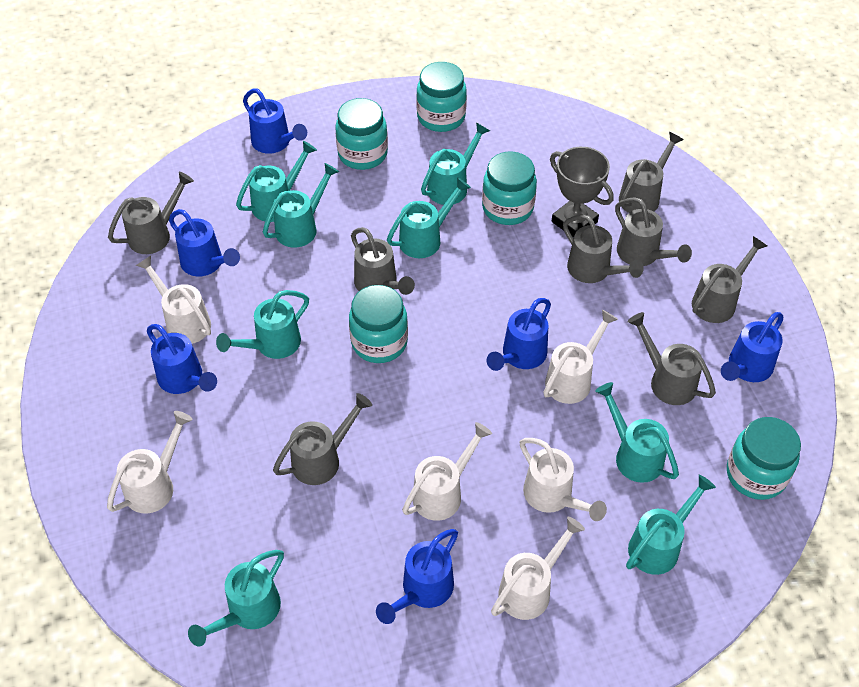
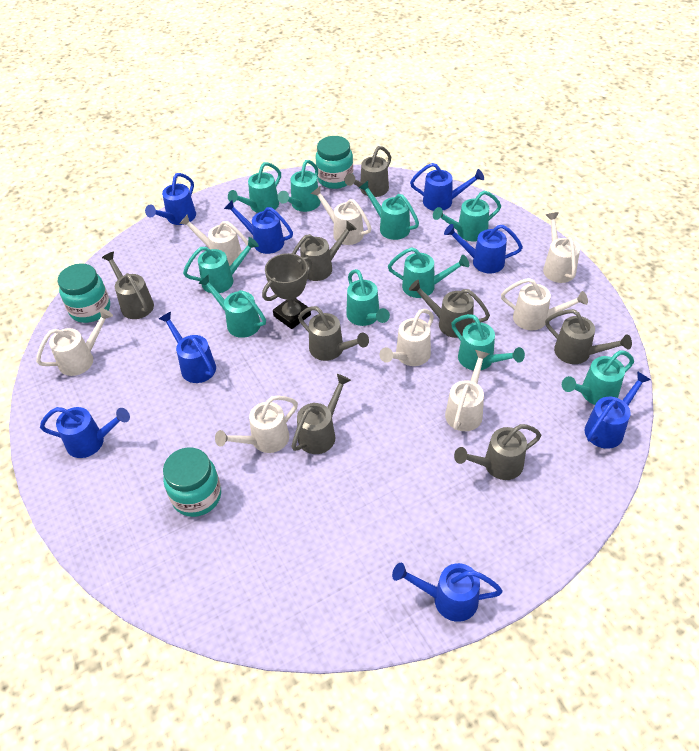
blue watering can: [147,324,217,394] [169,209,240,277] [243,88,307,154] [376,529,458,624] [487,298,551,371] [721,312,783,382] = 6 -> [40,407,130,458] [145,173,196,225] [159,312,216,383] [224,200,293,254] [392,563,503,622] [410,163,484,211] [444,224,523,273] [585,371,651,449] = 8
turquoise jar: [335,98,388,170] [349,285,408,363] [416,62,467,132] [482,152,537,225] [727,417,801,500] = 5 -> [58,263,110,323] [163,448,221,517] [315,136,353,189] = 3
turquoise watering can: [188,550,284,647] [216,290,309,359] [236,141,317,222] [263,163,339,248] [387,177,471,258] [421,122,490,205] [595,382,679,483] [626,475,716,575] = 8 -> [183,237,259,293] [198,275,266,338] [228,162,281,213] [278,160,320,212] [346,269,390,326] [359,181,419,240] [388,247,469,298] [433,191,501,242] [451,314,525,370] [562,350,634,405] = 10
white watering can: [107,411,192,514] [136,256,211,344] [402,422,492,521] [491,517,585,620] [520,438,607,521] [544,310,618,404] = 6 -> [36,308,113,376] [179,214,248,266] [215,396,298,453] [311,186,371,245] [380,309,434,366] [445,350,489,431] [501,278,588,330] [543,212,580,283] = 8

